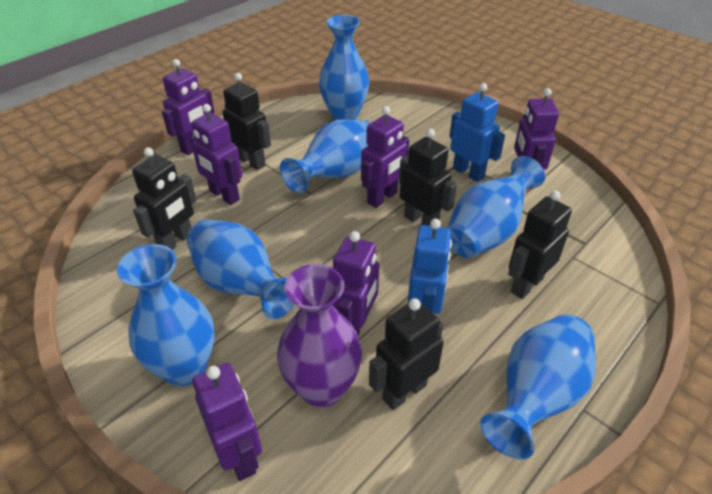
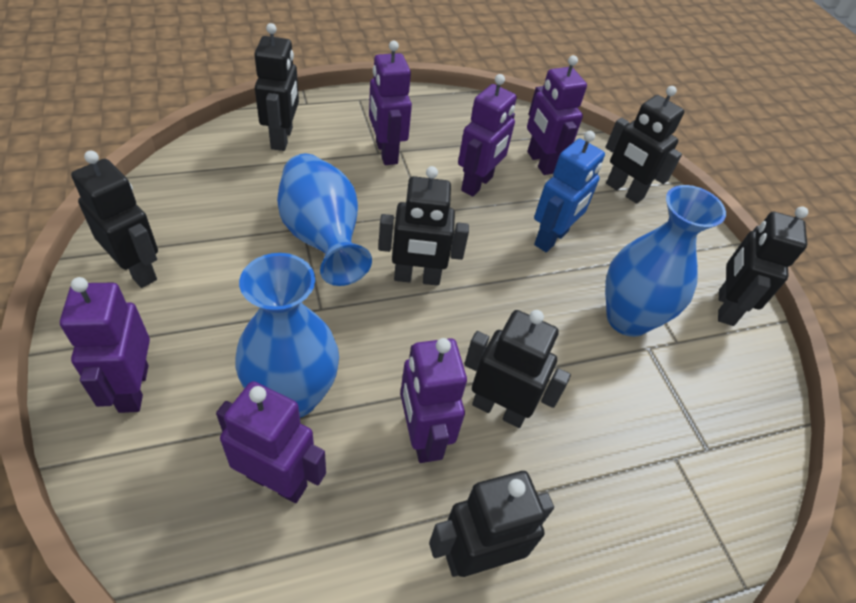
black robot: [132,147,197,250] [222,73,271,170] [369,298,444,410] [399,129,457,226] [508,190,572,299] = 5 -> [71,150,158,288] [254,23,299,151] [378,166,469,286] [429,471,554,577] [464,310,571,428] [606,86,684,204] [718,207,808,326] = 7
blue robot: [408,219,452,314] [449,83,505,182] = 2 -> [534,131,605,252] = 1
blue vase: [117,244,215,386] [187,220,295,319] [280,119,370,193] [319,15,369,121] [448,156,545,258] [480,314,596,459] = 6 -> [235,253,339,418] [277,154,372,286] [605,185,726,337] = 3
purple vase: [277,264,362,408] = 1 -> none = 0

